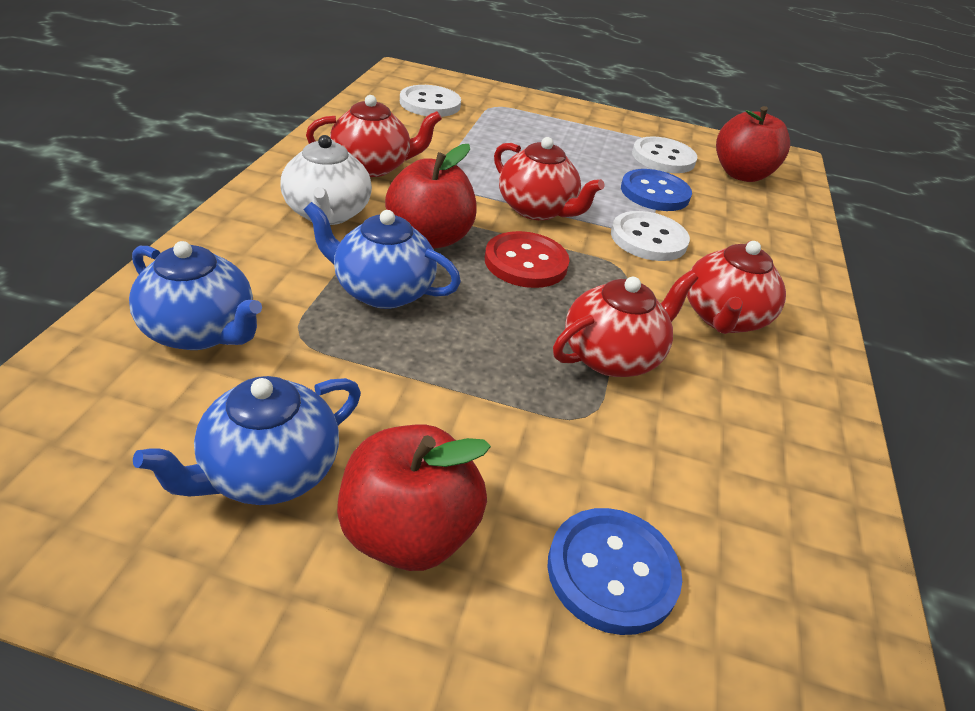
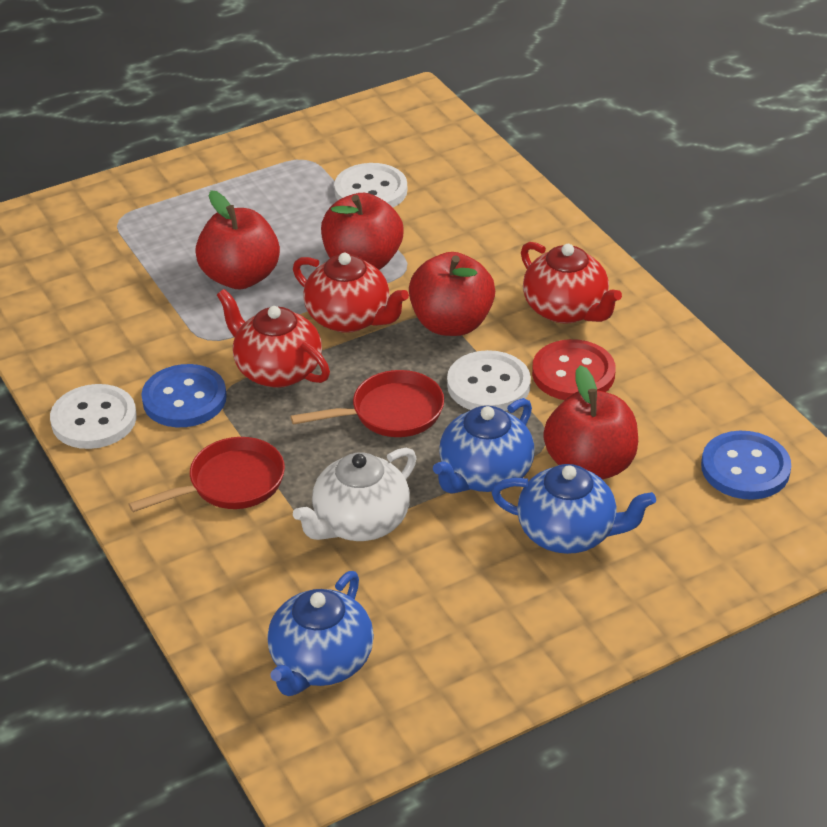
red apple: [337,424,491,571] [385,144,477,249] [716,106,790,182] = 3 -> [195,190,280,289] [321,193,403,270] [409,252,495,336] [543,365,638,479] = 4
red pan: none = 0 -> [128,437,285,512] [290,370,444,437] = 2
red teapot: [306,95,442,177] [494,137,604,220] [553,271,698,377] [687,241,786,334] = 4 -> [217,289,330,388] [293,253,409,333] [521,242,622,324] = 3

